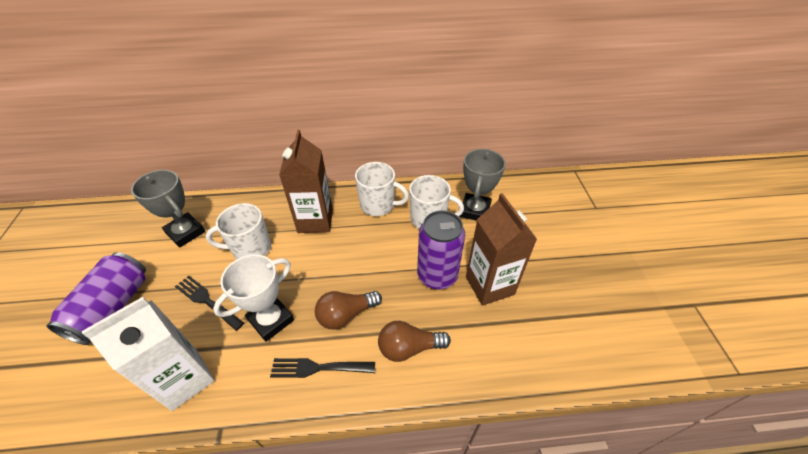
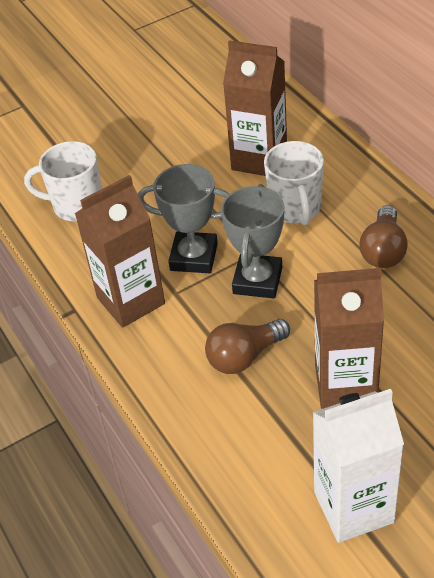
black fork: [175,276,244,331] [270,358,375,378] = 2 -> none = 0
brown carton: [279,130,333,233] [466,193,537,306] = 2 -> [74,175,165,328] [223,40,287,176] [314,268,384,409] = 3
purple can: [46,252,146,345] [417,210,465,290] = 2 -> none = 0
white mug: [206,203,271,259] [355,162,409,216] [409,175,464,229] = 3 -> [24,141,102,221] [264,141,324,226] = 2
white trophy: [213,255,294,342] = 1 -> none = 0

